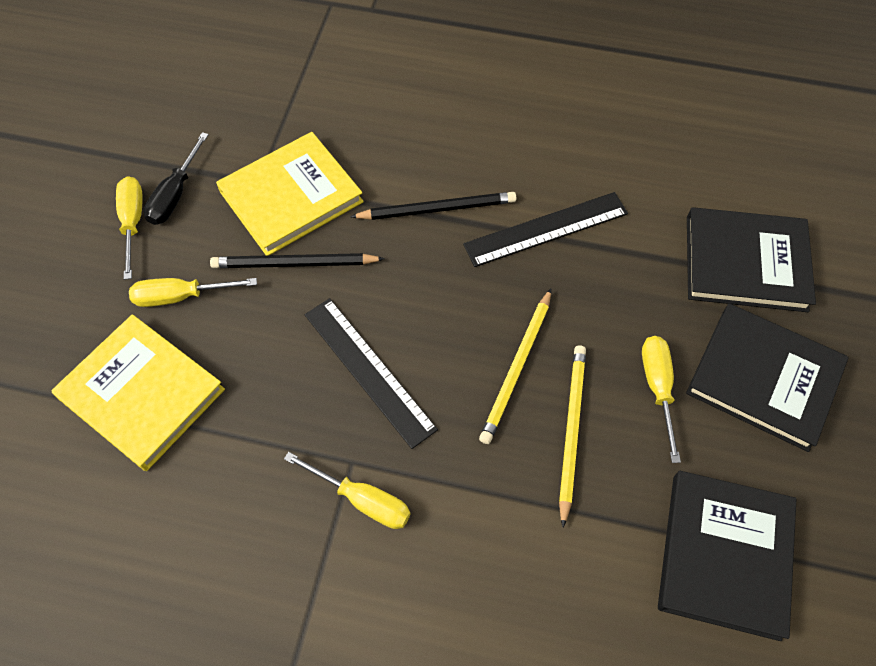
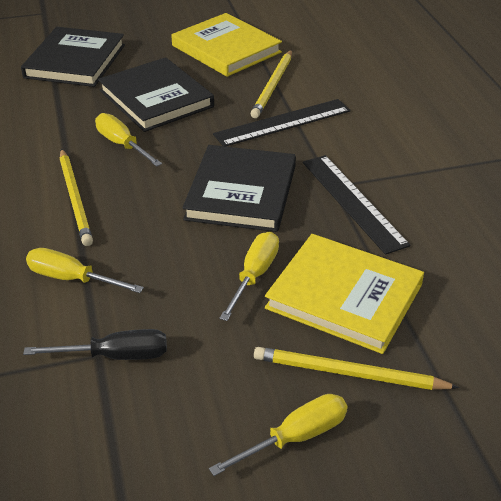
black pencil: [210,253,385,268] [350,192,516,220] = 2 -> none = 0
yellow pencil: [479,289,551,444] [559,345,586,528] = 2 -> [60,149,93,246] [251,50,292,118] [254,347,460,390] = 3

